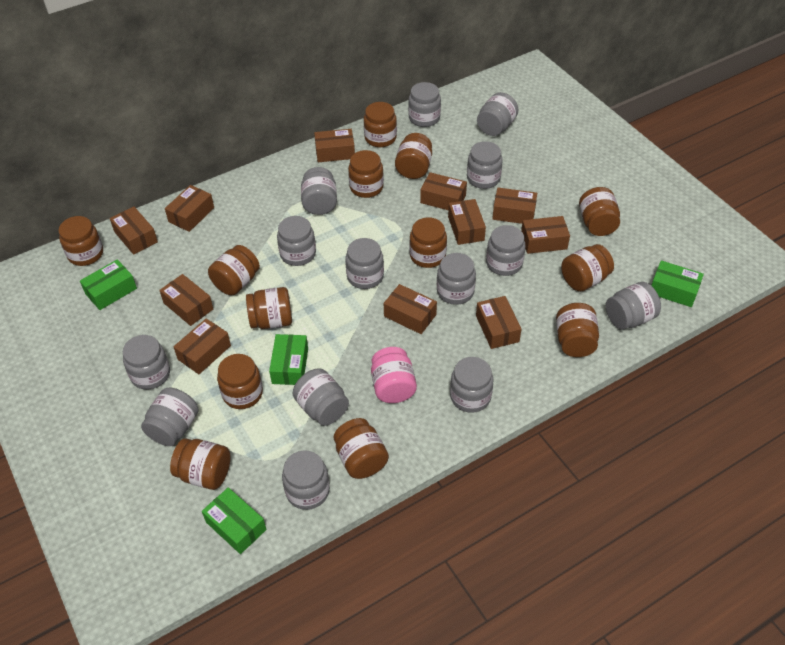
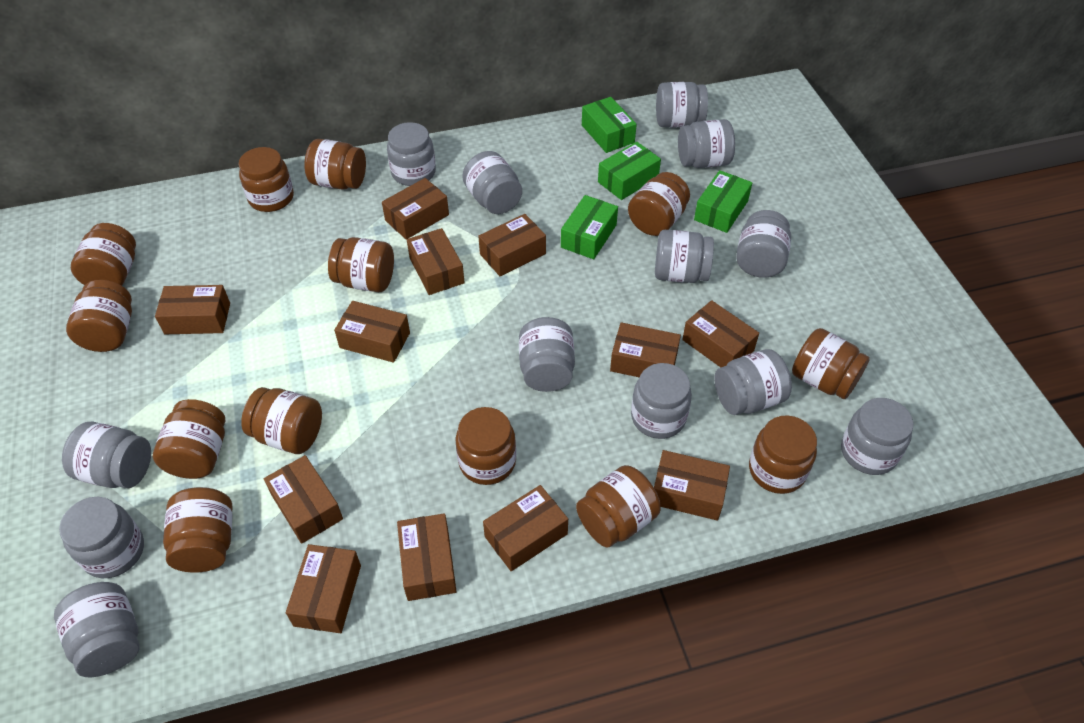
brown box: [110,206,158,255] [159,274,213,326] [165,185,214,232] [173,318,231,374] [314,129,355,162] [384,284,437,334] [420,172,467,210] [448,199,486,245] [476,296,521,349] [492,188,537,224] [521,216,570,254] = 11 -> [155,285,230,334] [264,455,343,544] [286,544,361,633] [334,301,410,363] [382,178,449,240] [397,513,457,601] [407,228,465,295] [478,214,546,276] [483,485,568,571] [610,322,681,378] [654,450,730,521] [682,300,759,367] = 12
grey jar: [123,335,170,389] [141,388,199,446] [277,216,316,266] [282,450,330,510] [292,368,349,426] [301,167,337,215] [345,238,384,289] [408,82,441,127] [437,253,476,305] [450,357,493,413] [467,141,503,189] [477,92,519,136] [486,225,526,276] [606,282,661,330] = 14 -> [54,582,140,677] [59,497,144,578] [62,422,151,488] [387,122,436,186] [462,151,522,214] [519,317,575,392] [631,363,692,439] [655,230,714,283] [656,82,708,128] [678,119,735,168] [714,349,792,415] [736,210,791,278] [841,398,914,475] = 13
pink jar: [371,347,417,403] = 1 -> none = 0

